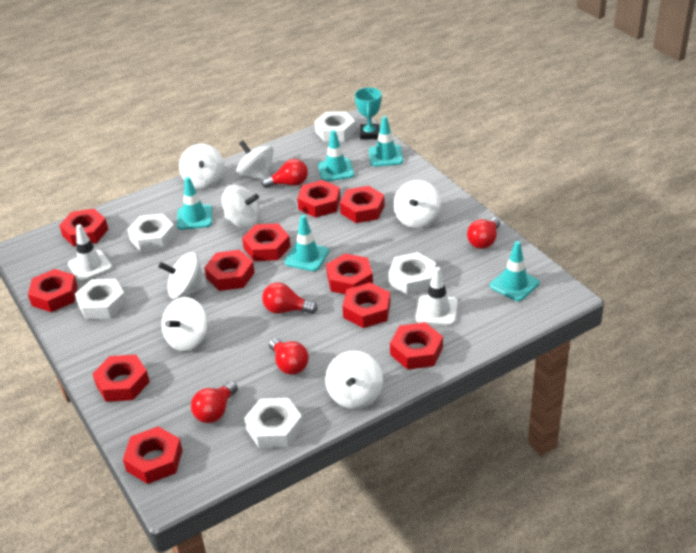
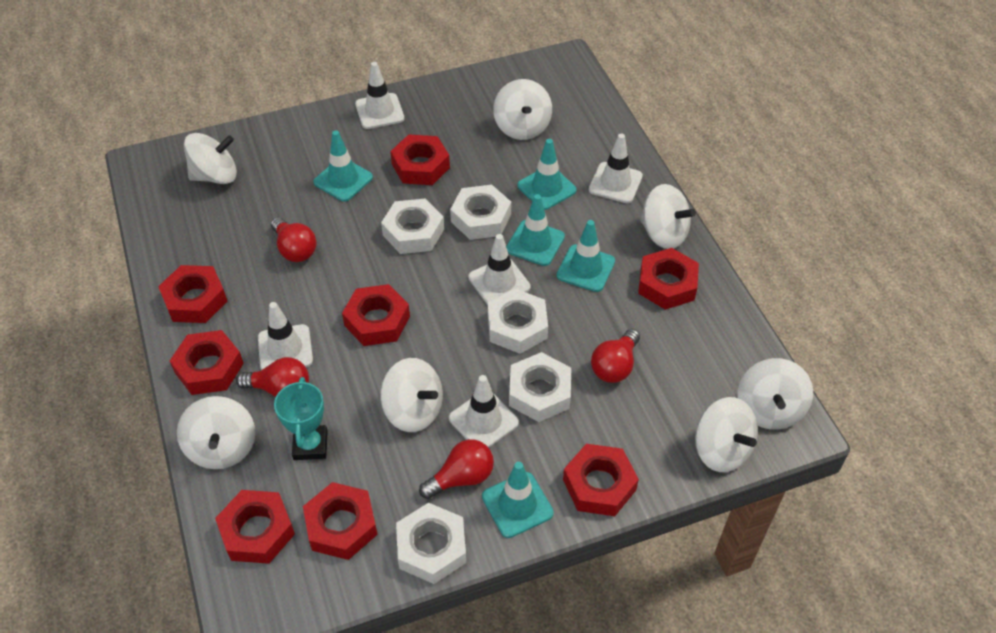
red light bulb: [191,381,238,423] [261,159,308,188] [262,283,318,314] [269,338,309,375] [467,218,500,249] = 5 -> [236,357,309,397] [271,217,317,262] [419,439,494,499] [591,329,640,383] = 4
red nut: [28,269,78,312] [59,209,108,247] [92,355,150,402] [123,426,182,484] [204,250,255,291] [242,223,291,261] [297,180,341,218] [326,254,373,294] [340,186,385,223] [342,283,391,328] [390,322,443,370] = 11 -> [158,265,227,323] [170,330,244,395] [215,490,295,564] [303,482,378,560] [342,284,410,346] [390,135,450,185] [563,444,639,516] [638,248,699,310] = 8
white traffic cone: [68,224,112,281] [416,267,458,325] = 2 -> [258,302,313,370] [355,62,404,129] [449,375,519,448] [468,234,531,305] [589,134,643,203] = 5

